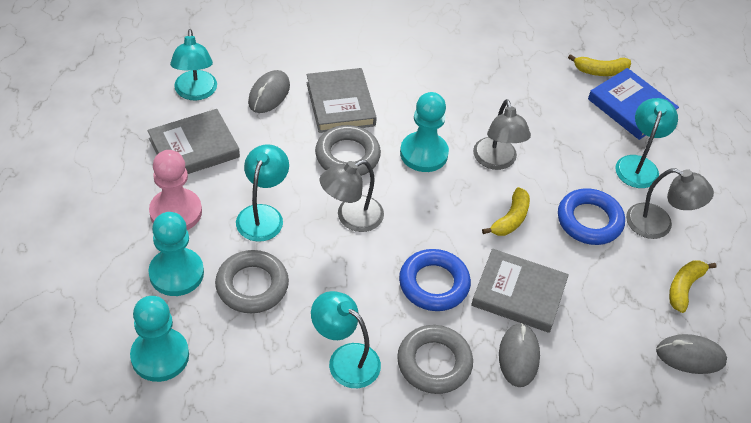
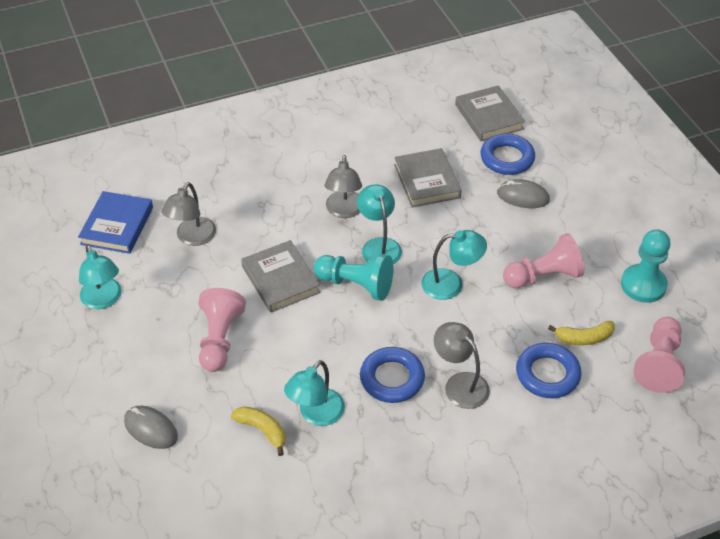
blue ring: [399,249,471,311] [558,188,625,245] = 2 -> [360,347,425,403] [481,133,535,175] [516,343,582,398] = 3
grey mouse: [248,70,290,113] [499,323,540,387] [656,334,727,374] = 3 -> [124,406,178,449] [497,179,550,208] = 2
grey ring: [215,250,289,313] [315,125,381,176] [397,325,473,394] = 3 -> none = 0
pink pawn: [149,150,202,230] = 1 -> [198,288,246,372] [503,233,584,288] [634,317,685,393] = 3
turquoise pawn: [130,296,189,382] [148,212,204,296] [400,92,449,172] = 3 -> [314,254,394,301] [621,229,671,303] = 2
yellow banana: [482,187,530,236] [568,54,631,76] [669,260,716,313] = 3 -> [231,406,285,456] [548,321,615,345] = 2

